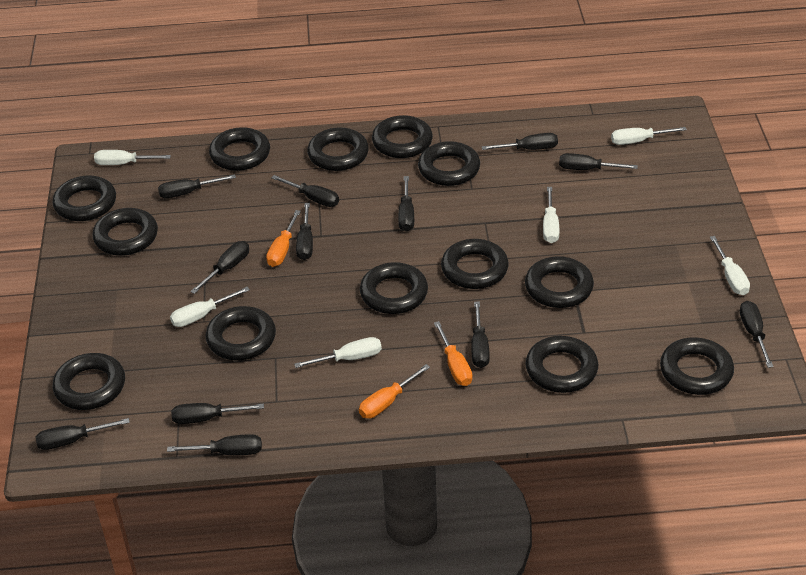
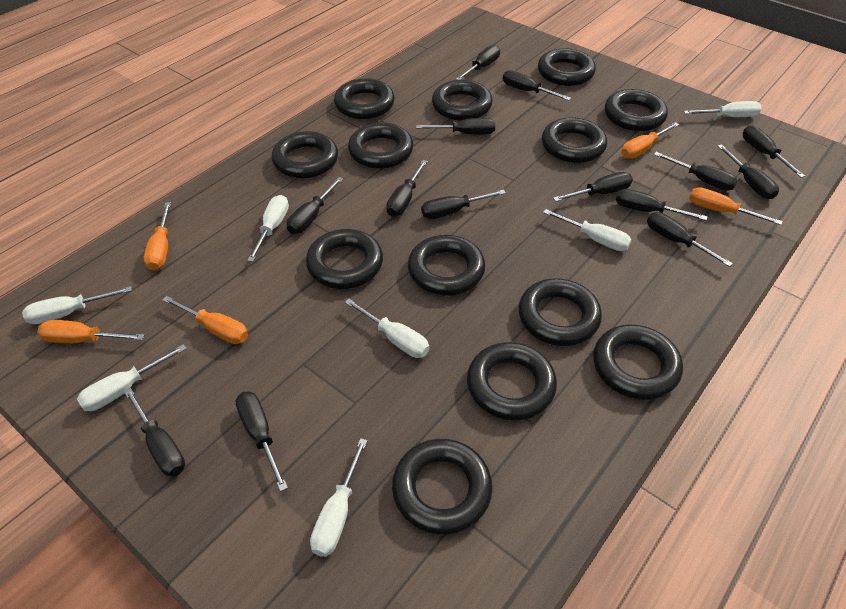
black screwdriver: [36,418,130,450] [158,174,236,198] [167,434,262,455] [171,403,264,424] [190,241,249,294] [271,175,339,207] [296,203,313,260] [398,176,414,232] [471,302,490,368] [482,133,558,150] [559,153,638,170] [740,301,774,368] = 12 -> [124,388,185,477] [235,391,288,492] [287,177,343,234] [386,160,428,217] [416,118,495,135] [421,190,506,219] [456,45,500,80] [503,70,571,101] [553,172,633,202] [615,189,708,221] [647,212,733,267] [654,152,738,191] [717,144,779,199] [743,125,805,178] = 14
orange screwdriver: [266,210,301,267] [359,364,430,419] [434,321,472,386] = 3 -> [37,320,145,343] [144,202,171,271] [162,296,248,344] [621,122,679,159] [689,187,783,225] = 5
white screwdriver: [94,150,171,165] [170,287,250,327] [294,337,382,368] [543,187,560,243] [611,127,687,145] [710,236,750,295] = 6 -> [22,286,132,324] [77,344,187,411] [248,195,289,262] [310,438,368,557] [345,299,429,358] [543,209,632,251] [684,101,762,117] = 7

